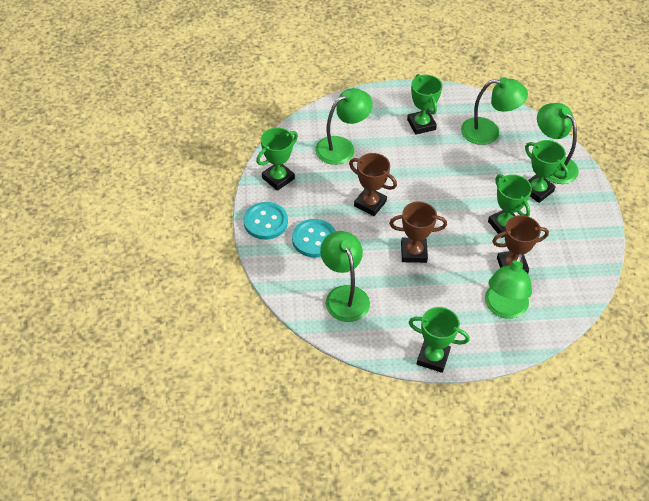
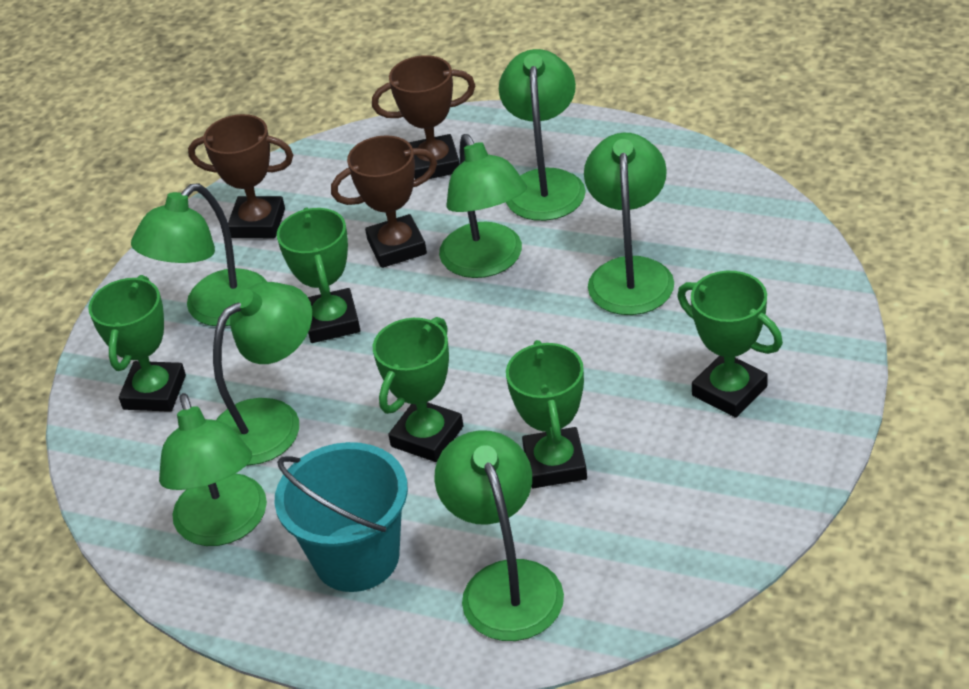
green lamp: [315,88,373,165] [320,231,370,322] [461,77,528,145] [485,253,532,319] [537,103,579,184] = 5 -> [131,184,267,326] [159,393,267,546] [213,282,312,465] [434,430,564,641] [439,134,527,278] [499,49,586,221] [584,133,674,315] = 7
turquoise bucket: none = 0 -> [274,442,408,592] = 1
turquoise button: [244,202,288,240] [292,219,336,257] = 2 -> none = 0

